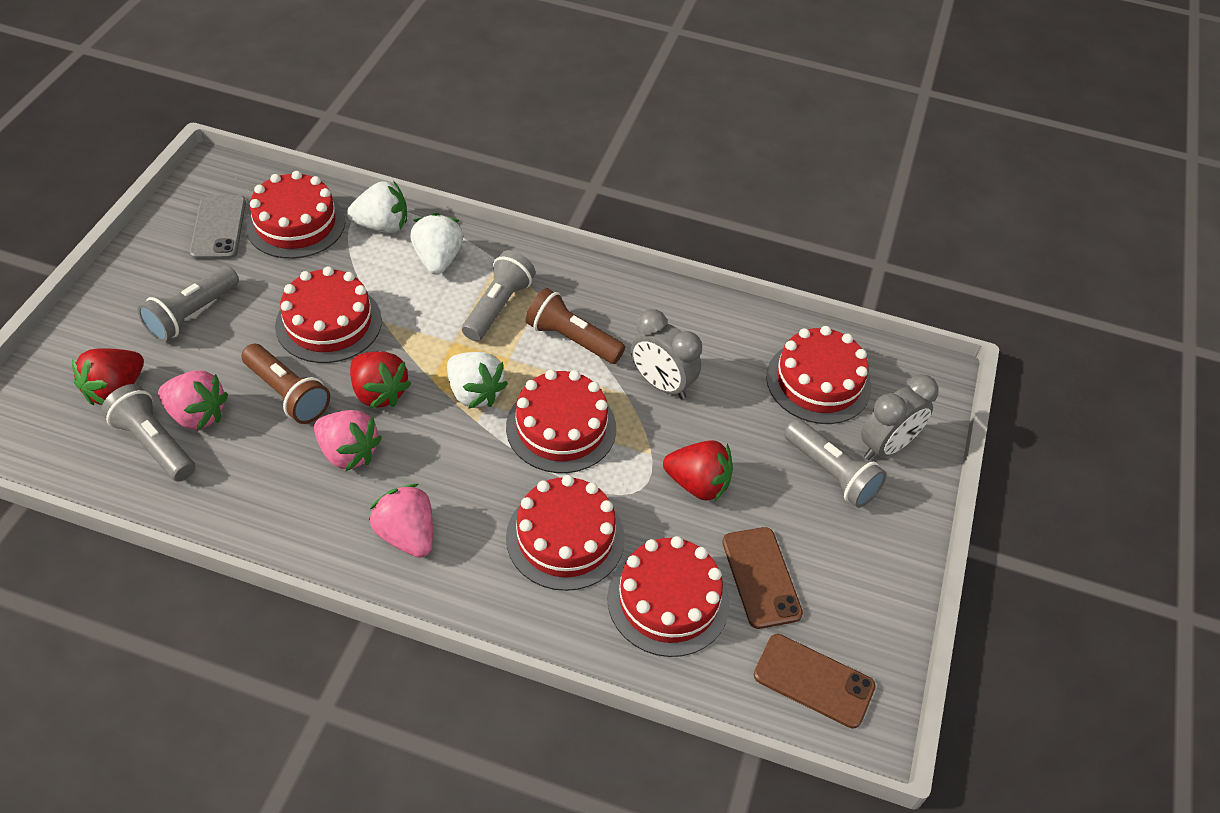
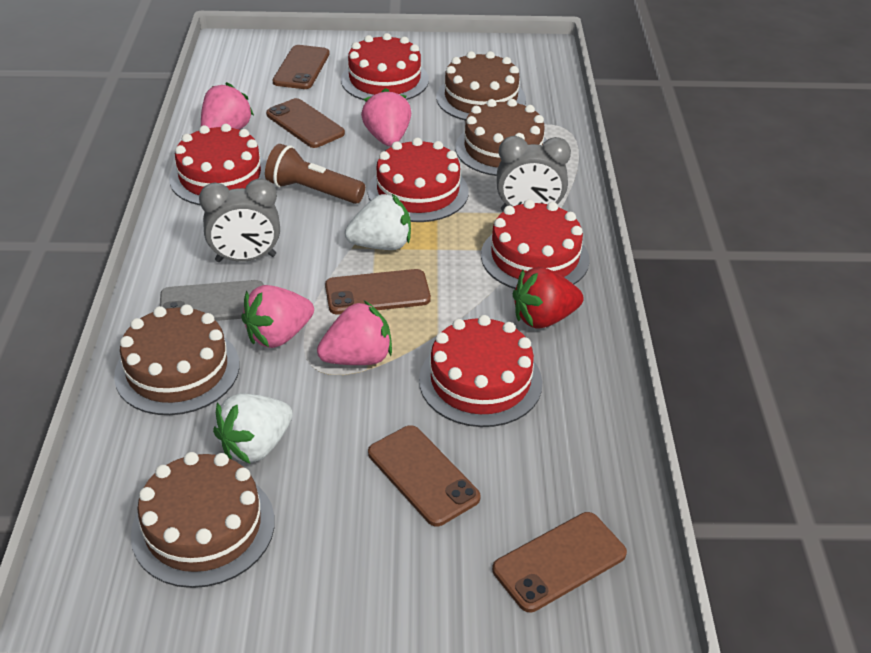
brown cake: none = 0 -> [114,304,240,415] [131,452,275,588] [436,51,526,121] [455,99,547,176] = 4
brown flashlight: [241,344,330,424] [526,288,625,364] = 2 -> [265,144,365,204] = 1
brown phone: [722,527,803,629] [754,634,876,729] = 2 -> [266,98,345,148] [273,45,330,89] [325,269,431,314] [368,425,481,526] [492,512,627,612] = 5
grey flashlight: [101,384,195,482] [138,266,239,342] [462,250,535,341] [784,419,887,508] = 4 -> none = 0
pink strawberry: [158,371,228,431] [314,410,382,471] [369,484,433,558] = 3 -> [201,82,254,130] [241,285,314,348] [317,301,392,365] [361,88,411,147] = 4
red cake: [246,171,345,259] [275,266,382,363] [506,370,616,473] [506,475,625,591] [607,536,730,657] [766,326,871,424] = 6 -> [169,124,267,205] [341,33,429,100] [368,138,469,222] [419,315,542,427] [481,199,590,289] = 5
red strawberry: [72,348,144,405] [350,351,411,409] [663,440,733,501] = 3 -> [513,267,584,329] = 1
white strawberry: [347,181,407,233] [410,213,463,275] [447,352,508,409] = 3 -> [213,393,293,464] [345,194,411,250] = 2

